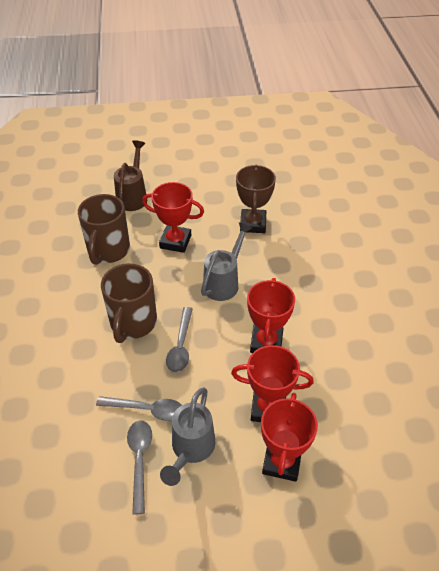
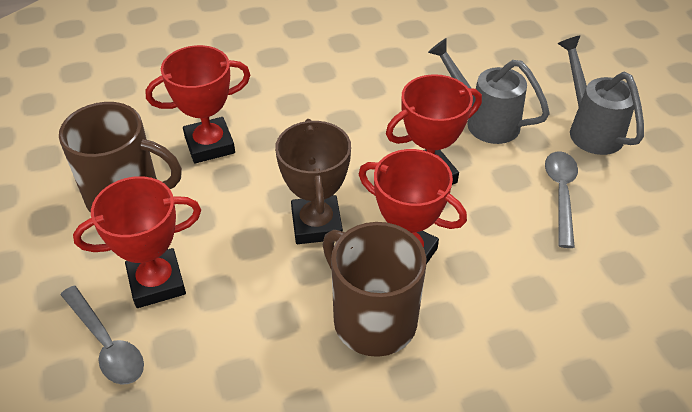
brown watering can: [114,140,147,211] = 1 -> none = 0
grey spoon: [96,396,182,421] [127,420,152,515] [166,307,193,372] = 3 -> [60,286,144,385] [545,151,578,248] = 2

